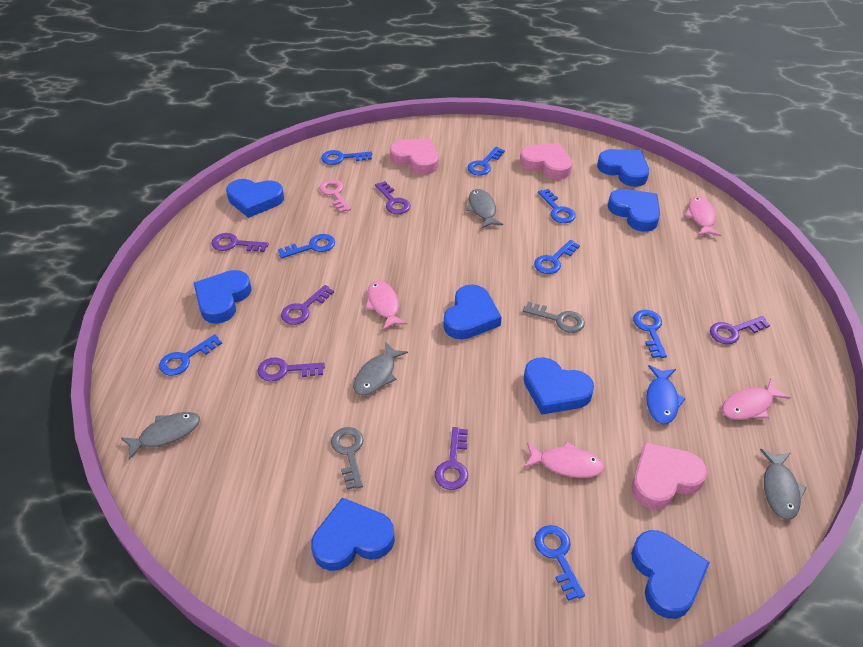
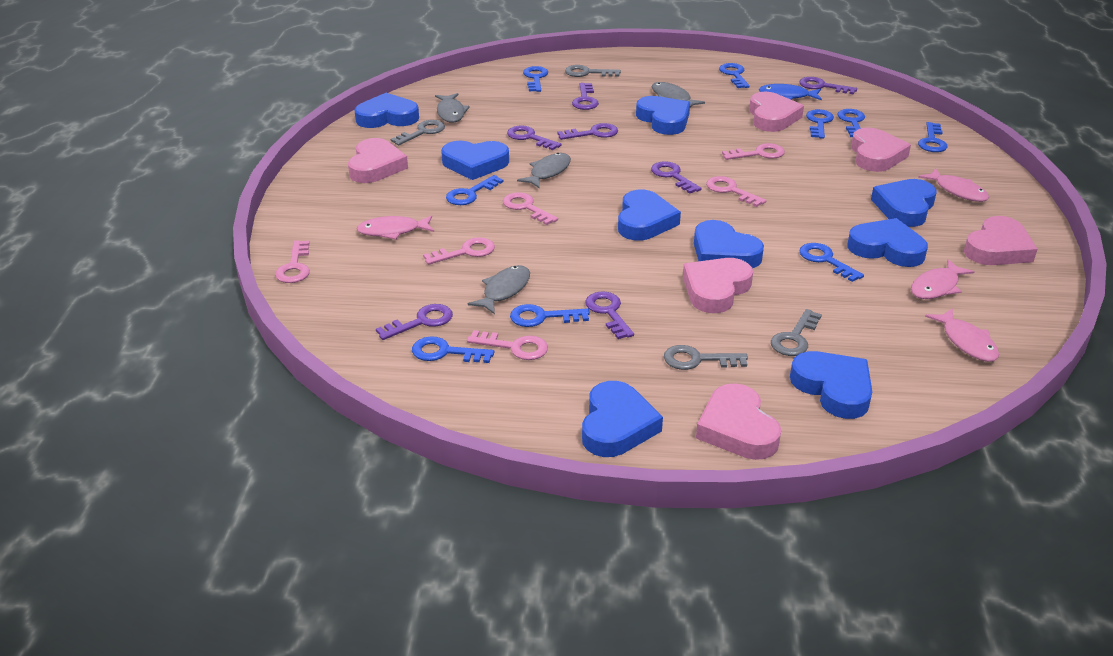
blue heart: [194,270,251,324] [226,179,284,218] [311,498,395,571] [444,284,502,340] [524,357,594,415] [597,149,649,187] [608,189,660,232] [631,530,710,619] = 8 -> [354,93,419,128] [441,141,509,180] [582,381,663,457] [618,190,681,241] [636,96,690,135] [694,220,764,268] [790,351,872,419] [847,218,928,267] [871,179,936,227] = 9
blue key: [159,334,222,376] [278,234,335,259] [321,150,372,165] [467,147,505,176] [534,240,580,274] [534,525,585,601] [538,189,576,223] [633,310,667,358] = 8 -> [412,336,494,363] [446,175,504,205] [510,304,590,327] [523,66,548,92] [719,63,750,88] [799,243,864,282] [806,109,834,139] [837,109,865,137] [918,122,948,152] = 9
grey key: [331,427,364,490] [523,302,585,333] = 2 -> [391,120,445,146] [565,65,621,77] [664,345,748,370] [771,309,822,356] = 4
pink heart: [390,138,438,174] [520,143,572,179] [632,442,707,509] = 3 -> [348,138,408,183] [683,258,753,313] [696,383,781,460] [749,92,804,132] [851,128,911,172] [964,216,1037,265] = 6
pink key: [319,179,351,213] = 1 -> [275,240,310,283] [423,237,495,265] [467,330,548,360] [503,192,558,225] [706,176,766,207] [722,143,785,160] = 6
purple key: [211,233,269,252] [258,357,325,381] [281,285,334,325] [375,181,411,214] [435,427,468,490] [710,316,770,344] = 6 -> [376,304,453,340] [507,125,561,150] [557,123,618,140] [572,83,599,110] [585,291,634,339] [651,161,702,194] [799,77,857,95] = 7

